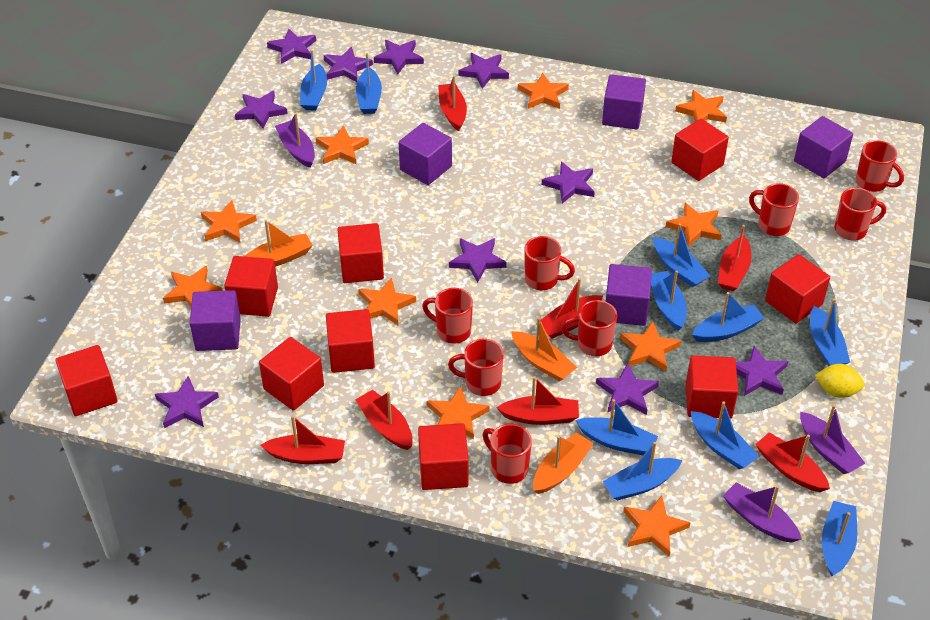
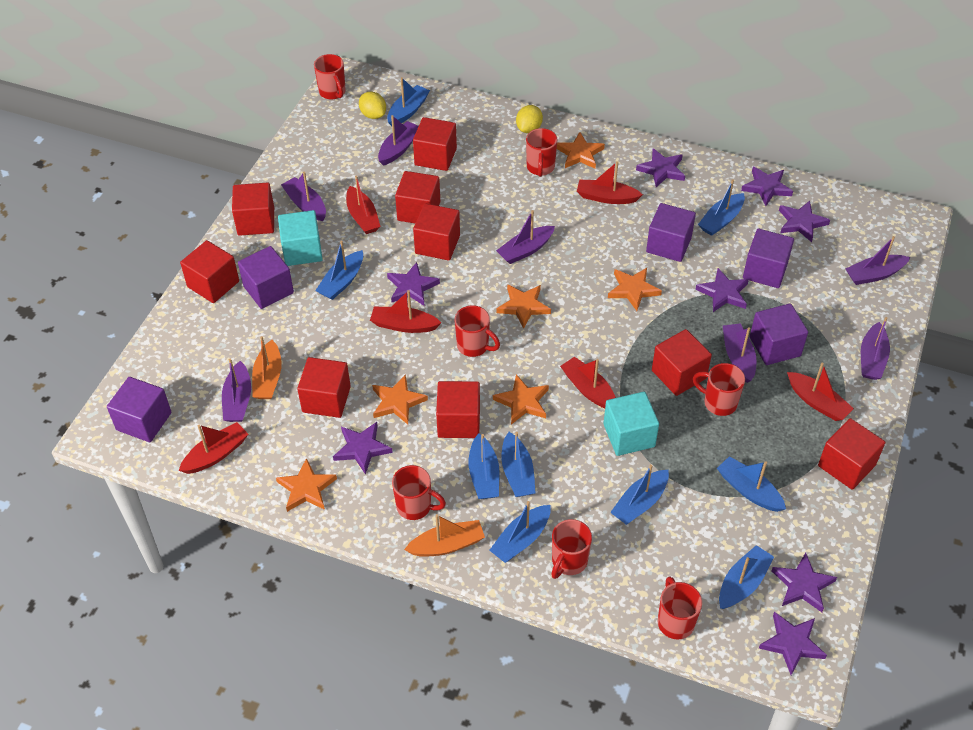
blue boat: [300,50,327,111] [356,53,382,114] [575,399,658,455] [603,442,682,501] [651,270,687,331] [653,223,710,287] [691,401,759,469] [692,292,764,342] [810,299,850,366] [822,501,857,576] = 10 -> [315,241,363,300] [387,77,430,126] [468,433,499,499] [489,501,551,563] [501,432,536,497] [610,464,669,525] [698,179,745,236] [717,456,786,512] [719,545,774,609] = 9
orange boat: [244,220,313,266] [511,317,577,382] [533,432,594,494] = 3 -> [252,336,282,399] [404,514,485,557] = 2
orange star: [163,266,223,307] [201,200,257,243] [316,125,369,164] [358,277,416,325] [427,386,490,439] [518,73,569,109] [620,321,681,371] [623,496,691,556] [666,203,722,247] [675,90,727,122] = 10 -> [276,458,337,512] [372,374,428,424] [493,374,549,425] [496,284,551,329] [557,132,605,169] [608,268,662,311] = 6
purple boat: [275,113,315,168] [723,483,802,543] [800,404,865,474] = 3 -> [222,359,251,422] [281,172,326,221] [378,115,419,166] [496,210,555,264] [723,323,756,383] [845,236,910,285] [861,317,890,380] = 7
purple star: [155,376,219,428] [235,91,288,129] [267,29,316,64] [324,47,373,82] [374,40,424,74] [449,238,507,282] [459,53,509,89] [542,162,595,204] [596,363,659,415] [736,346,788,396] = 10 -> [333,422,393,475] [387,262,440,306] [636,148,685,187] [695,268,749,312] [741,167,793,206] [759,612,827,675] [772,553,837,612] [779,201,830,242] = 8
red boat: [260,415,345,464] [355,390,413,450] [438,75,467,131] [496,376,579,425] [540,278,603,339] [718,225,751,291] [756,432,830,492] = 7 -> [179,422,248,474] [346,175,381,234] [370,290,441,333] [560,357,616,409] [577,161,643,204] [787,363,854,421] = 6
red mug: [422,288,473,344] [448,339,504,396] [483,424,532,484] [525,236,575,290] [561,300,617,356] [749,183,799,236] [835,188,886,241] [856,140,904,192] = 8 -> [314,54,346,100] [392,465,446,520] [455,305,500,357] [526,128,557,177] [551,519,592,579] [658,576,702,640] [693,363,745,416] = 7
turquoise cube: none = 0 -> [278,210,323,266] [603,392,659,456] = 2
yellow lemon: [815,364,865,398] = 1 -> [359,92,386,119] [516,105,543,133] = 2

